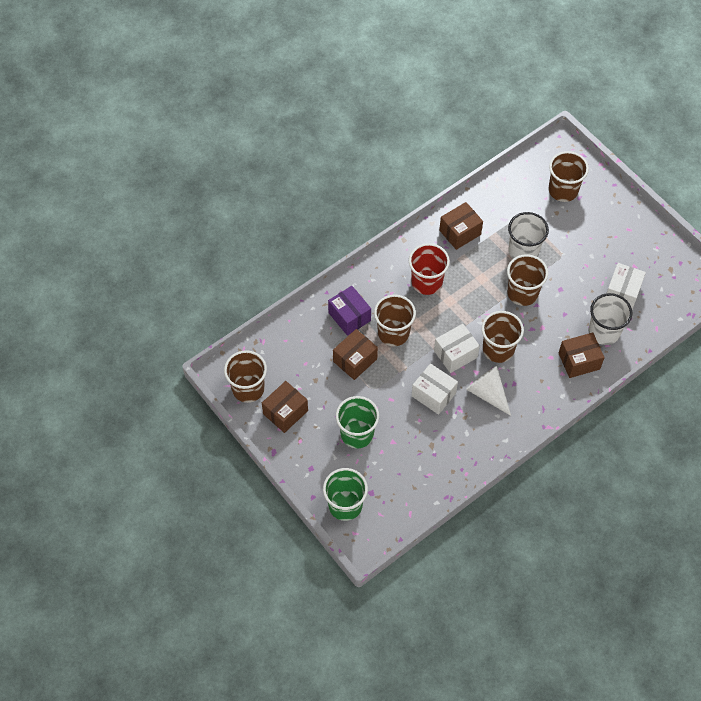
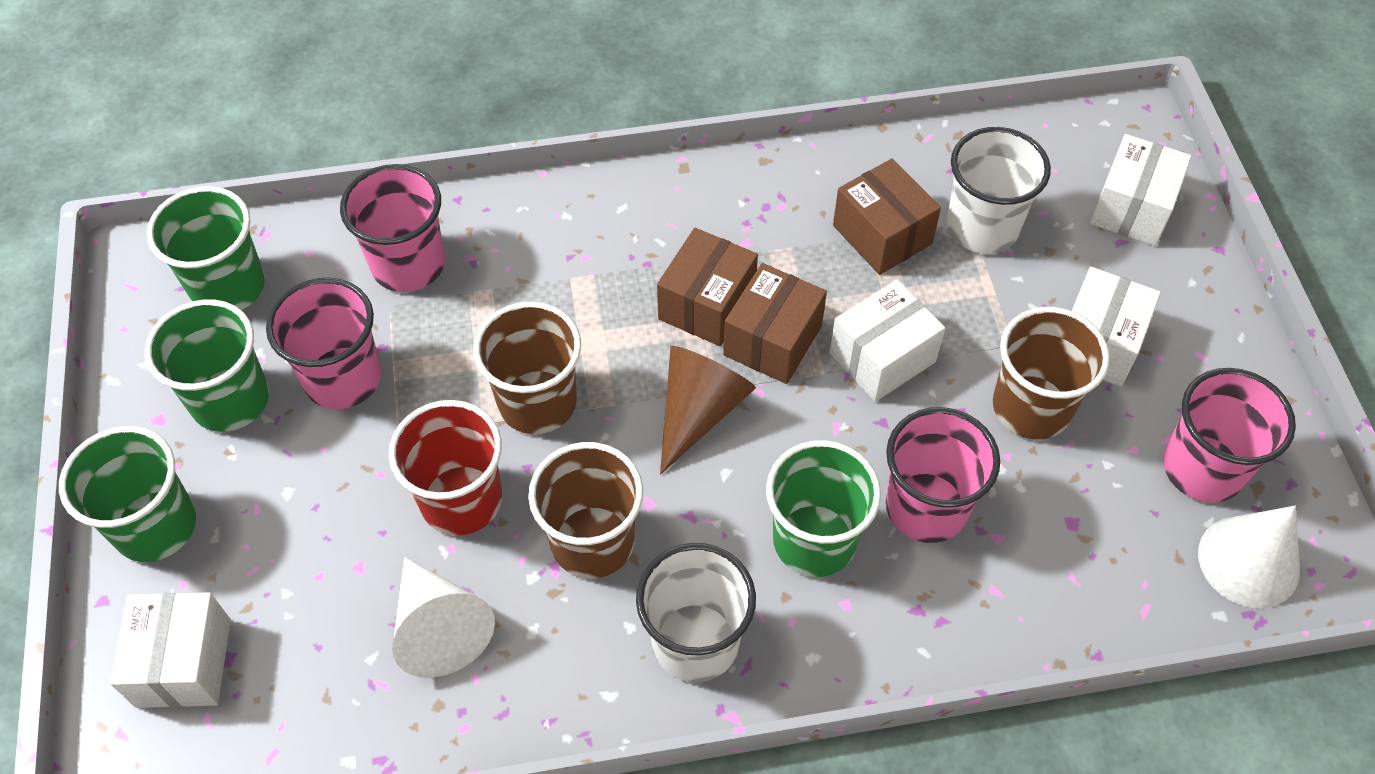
brown box: [262,381,308,433] [333,329,378,380] [439,202,483,250] [558,332,605,378] = 4 -> [657,228,758,346] [723,263,827,384] [833,158,941,275] = 3
brown cone: none = 0 -> [660,346,756,474] = 1
brown cup: [224,350,267,403] [374,295,416,346] [482,311,524,363] [507,254,548,306] [549,151,589,202] = 5 -> [473,301,581,434] [528,442,643,579] [993,307,1110,439] = 3
green cup: [323,468,368,521] [336,396,379,448] = 2 -> [59,426,196,562] [145,299,269,432] [147,186,265,310] [766,440,881,577] = 4
pink cup: none = 0 -> [266,278,382,409] [340,164,445,292] [886,407,1000,543] [1163,368,1296,503] = 4
purple box: [328,286,371,336] = 1 -> none = 0
white box: [412,363,458,415] [434,324,480,373] [607,263,646,309] = 3 -> [110,592,231,708] [829,279,945,402] [1072,267,1161,386] [1090,134,1192,246] = 4
white cone: [466,366,511,416] = 1 -> [392,557,495,678] [1198,506,1300,608] = 2

